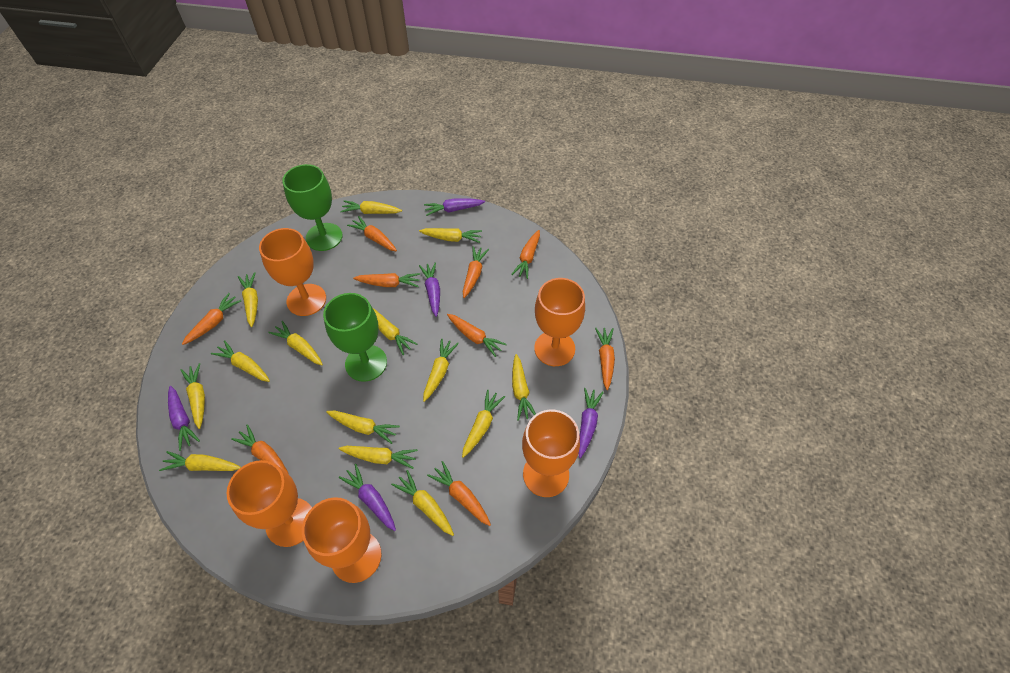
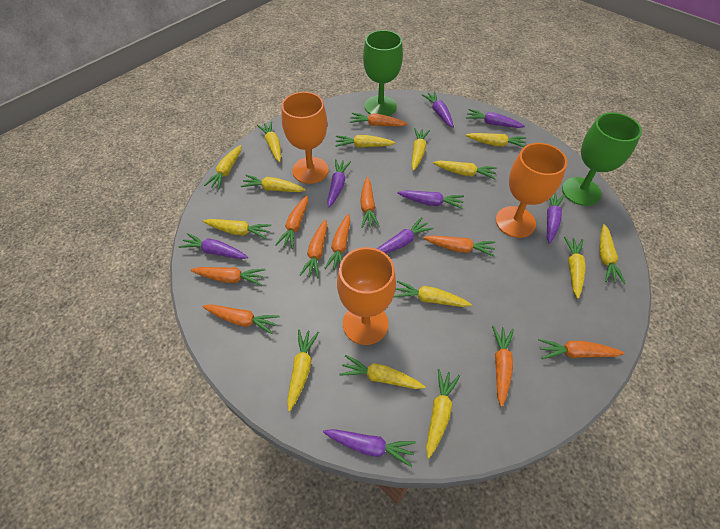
orange carrot: [182,293,241,345] [231,424,289,474] [347,216,397,252] [353,273,420,287] [427,461,491,526] [447,314,507,357] [463,246,489,298] [511,230,540,279] [595,328,615,390] = 9 -> [190,267,265,285] [202,304,279,334] [275,195,308,249] [300,219,327,278] [324,214,351,270] [350,113,408,126] [360,177,380,228] [423,235,495,257] [492,326,514,407] [538,339,625,359] = 10
orange goblet: [227,460,312,547] [259,228,326,316] [302,497,382,583] [522,409,580,497] [534,278,585,366] = 5 -> [281,92,329,184] [337,247,396,345] [496,143,567,238] = 3
purple carrot: [168,386,200,451] [339,464,396,531] [419,262,440,317] [424,198,485,216] [578,388,604,458] = 5 -> [179,233,248,259] [323,429,416,467] [327,159,351,207] [377,217,433,253] [397,190,464,209] [422,91,453,128] [466,109,525,128] [547,193,565,244] = 8

